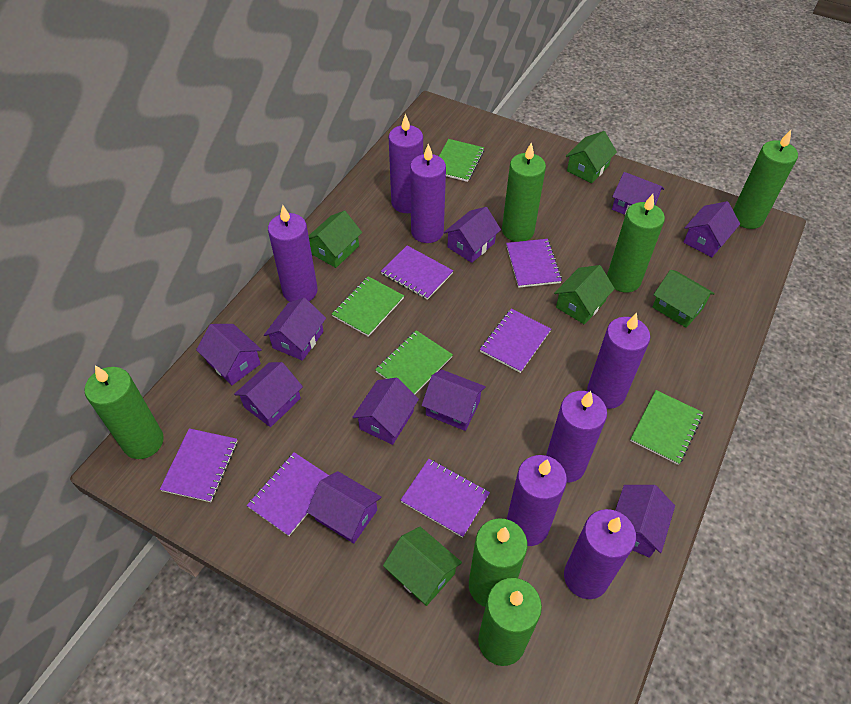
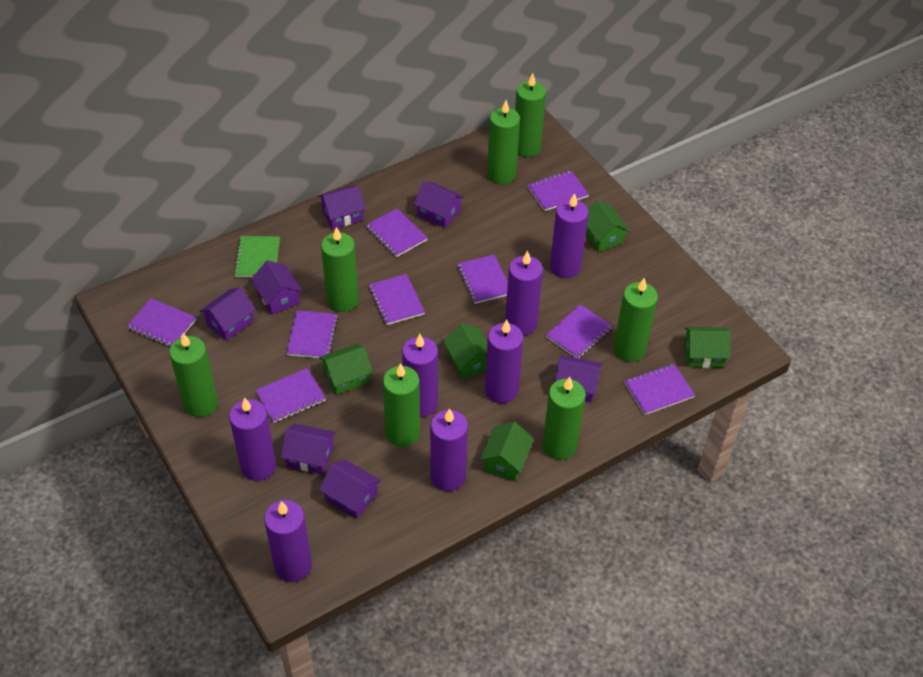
green candle: [85,366,164,459] [469,518,527,607] [478,578,542,666] [502,142,546,242] [607,194,665,292] [733,130,798,229] = 6 -> [169,333,218,417] [321,227,359,312] [383,363,420,447] [487,100,520,184] [515,73,546,157] [542,377,586,460] [614,278,658,362] = 7
green notebook: [332,276,404,337] [375,330,453,394] [439,139,484,182] [630,390,703,465] = 4 -> [234,236,280,277] = 1
purple house: [196,324,262,385] [234,362,303,427] [264,298,326,361] [307,471,381,543] [353,377,419,445] [422,369,486,431] [444,207,501,263] [612,172,664,215] [615,485,675,558] [684,201,740,257] = 10 -> [200,288,256,341] [251,260,302,315] [281,423,336,474] [318,186,366,229] [319,460,381,518] [414,181,464,228] [555,355,602,403] = 7
purple notebook: [160,428,238,502] [247,452,329,536] [381,245,453,300] [401,459,490,538] [480,309,551,373] [506,239,562,288] = 6 -> [127,298,197,347] [255,368,326,423] [286,310,338,358] [366,208,428,257] [369,274,425,325] [457,255,508,304] [527,171,589,211] [546,304,612,358] [624,364,695,415] = 9

